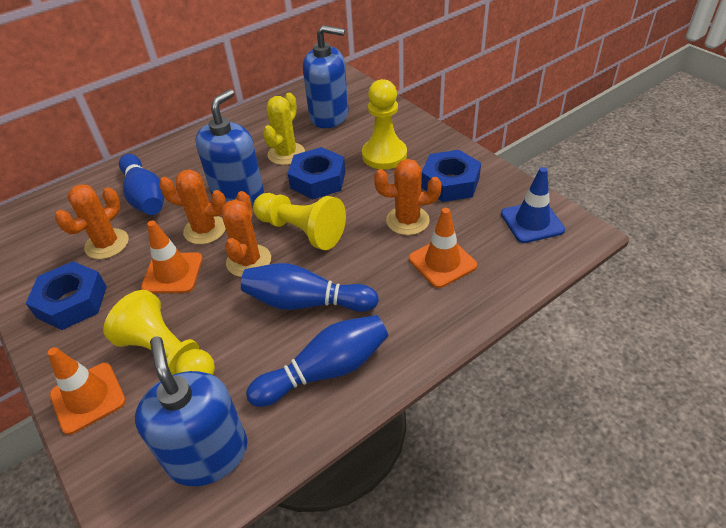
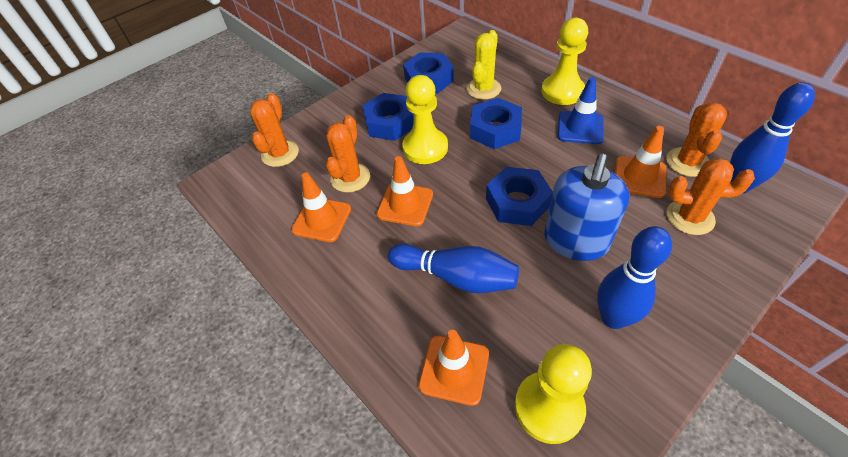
blue nut: [26,261,107,330] [288,147,345,199] [421,150,481,202] = 3 -> [362,93,414,141] [403,52,454,94] [470,98,522,149] [486,167,553,226] = 4
blue soap dispenser: [135,336,247,486] [195,89,264,206] [303,25,349,128] = 3 -> [544,154,629,261] = 1
orange traffic cone: [48,347,126,435] [141,220,203,293] [409,208,477,288] = 3 -> [291,172,351,242] [377,156,433,226] [418,330,489,406] [615,126,666,198] = 4

